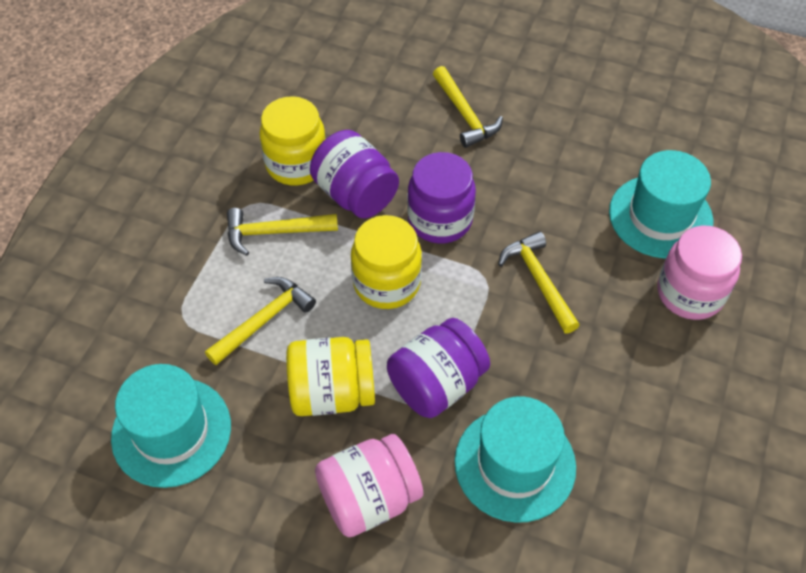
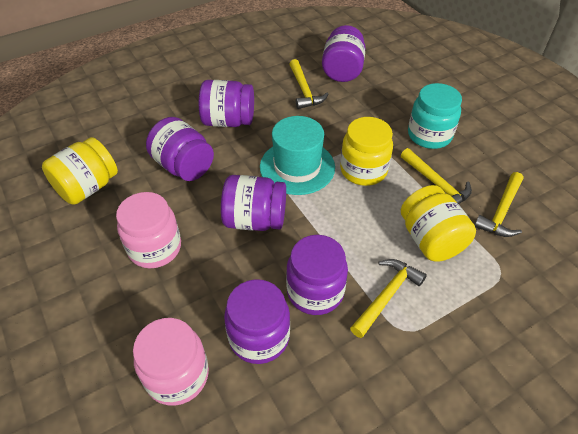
purple jar: [310,130,399,218] [387,318,490,418] [407,152,476,244] = 3 -> [146,117,214,181] [199,80,254,127] [221,175,286,231] [224,279,290,364] [286,235,348,315] [322,25,366,82] = 6
turquoise hat: [111,364,231,488] [455,396,576,523] [609,150,713,259] = 3 -> [260,116,335,195] = 1
turquoise jar: none = 0 -> [408,83,462,149] = 1

